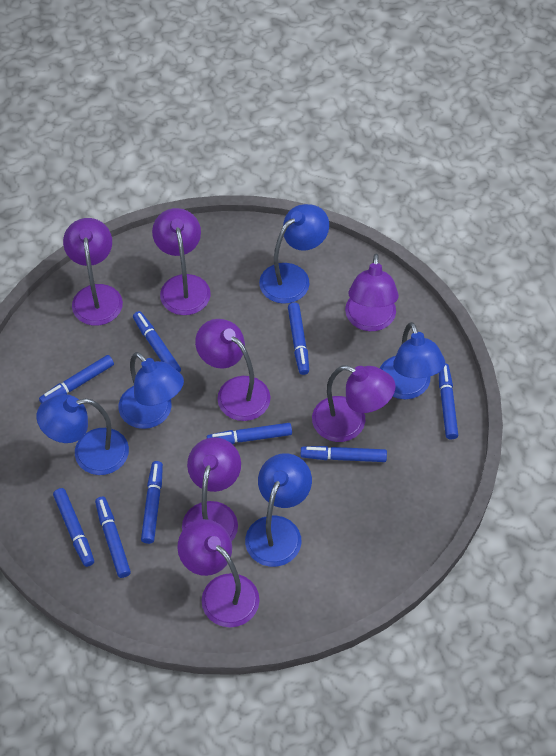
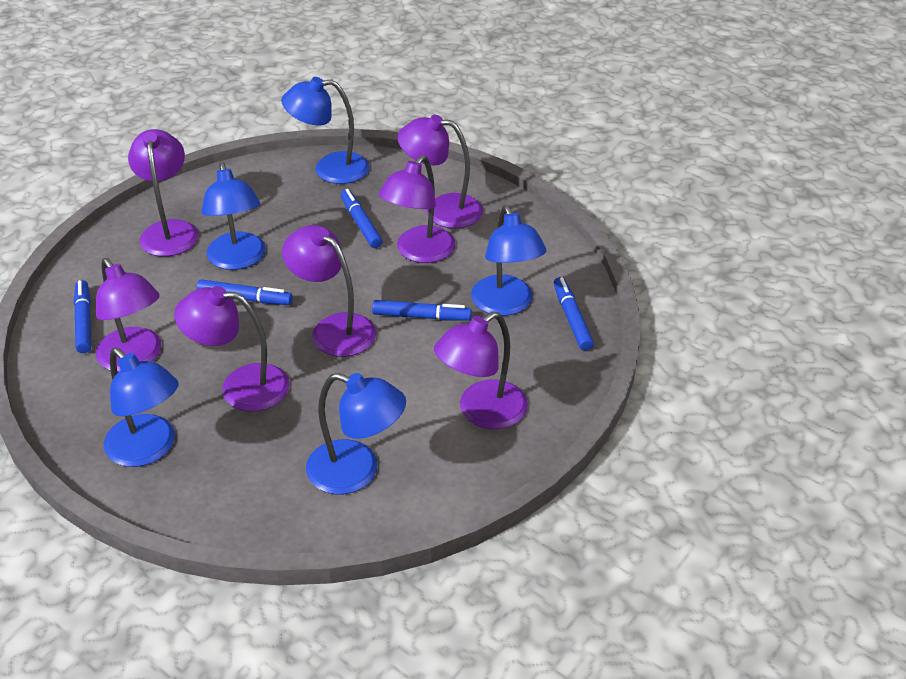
blue marker: [39,355,114,404] [53,488,94,567] [95,497,131,578] [133,311,181,373] [141,461,163,544] [207,423,292,444] [288,303,309,375] [301,446,387,462] [439,363,458,440] = 9 -> [74,280,91,353] [196,279,293,305] [341,189,383,248] [372,300,472,321] [554,277,594,350] = 5

